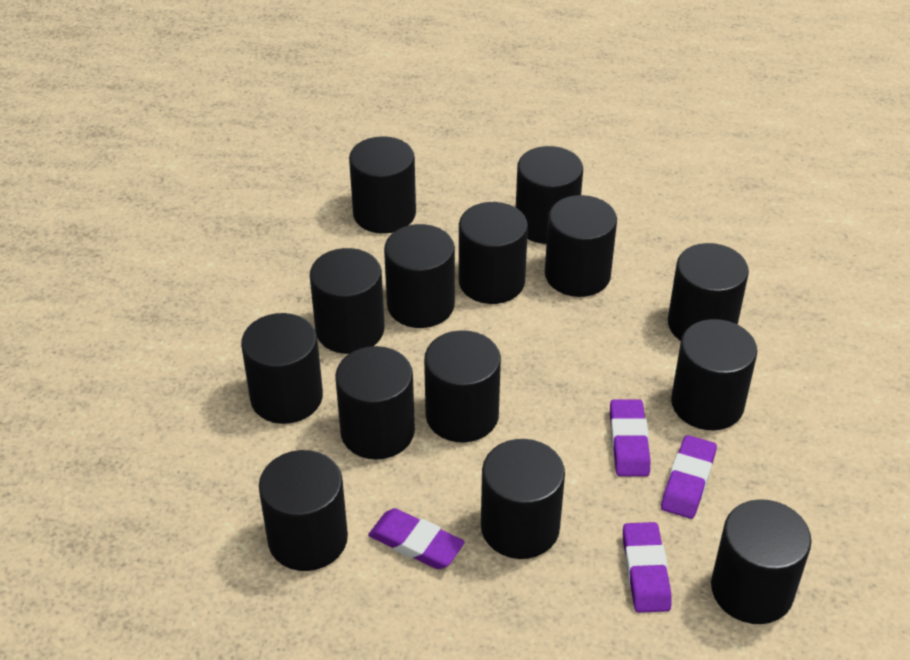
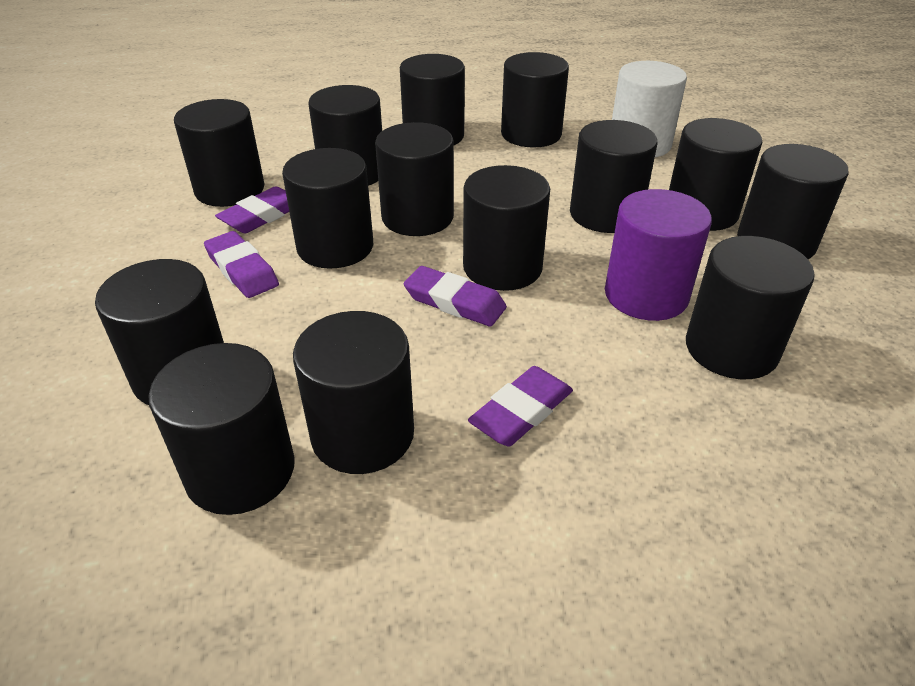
purple cylinder: none = 0 -> [605,189,712,321] = 1
white cylinder: none = 0 -> [612,61,687,157] = 1

